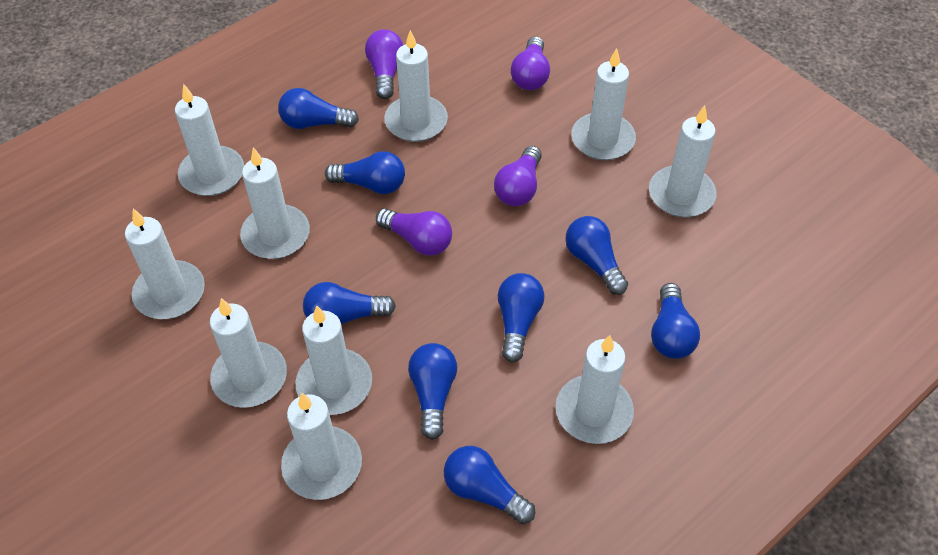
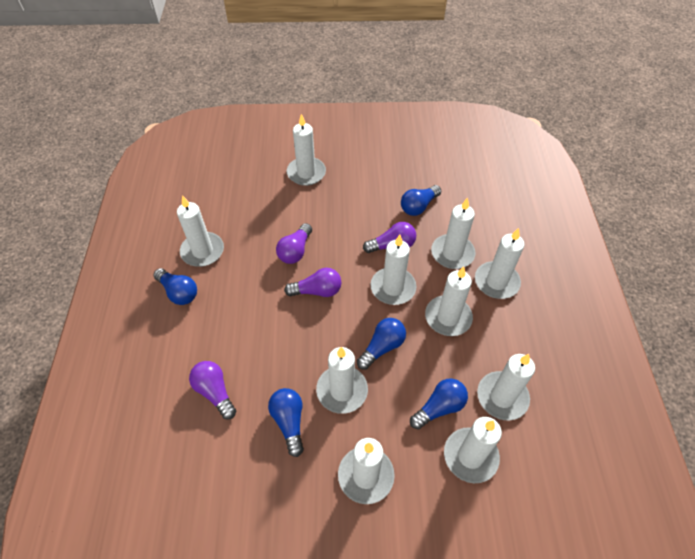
blue light bulb: [278,88,359,129] [303,282,396,324] [325,151,405,194] [408,343,457,440] [444,446,535,524] [498,273,545,362] [565,216,628,295] [651,283,700,359] = 8 -> [153,268,197,305] [268,388,304,457] [357,318,406,370] [401,185,441,216] [410,379,468,429] = 5

